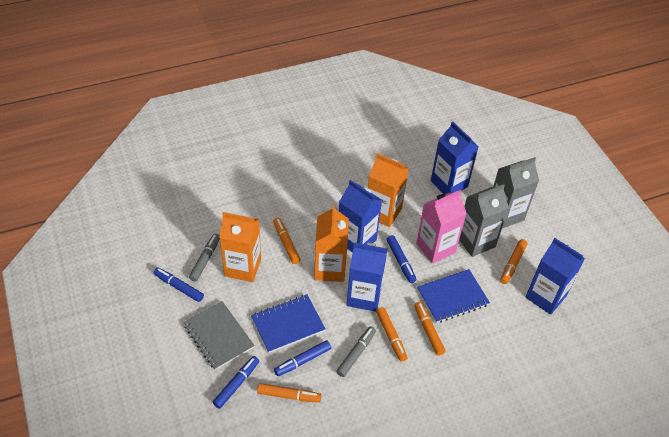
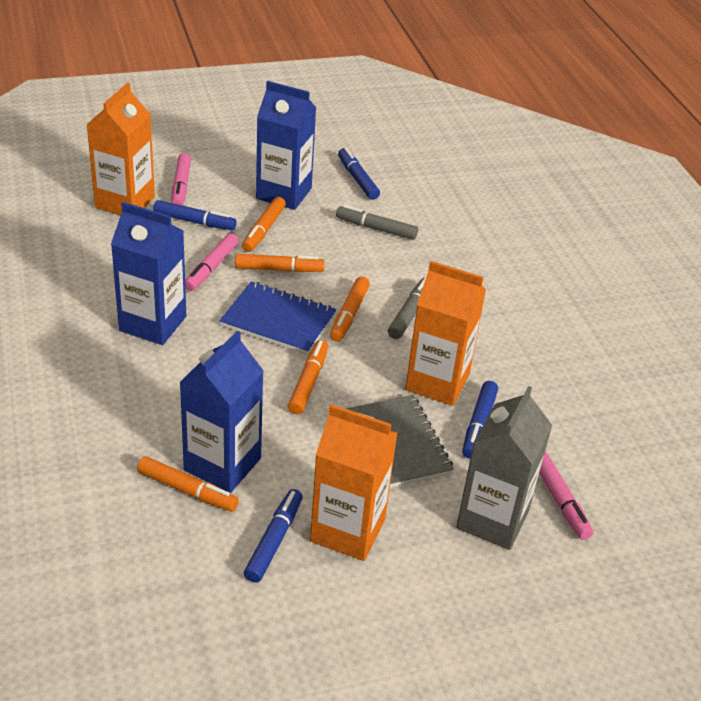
blue carton: [339,180,382,253] [347,242,387,312] [431,121,479,194] [525,238,585,315] = 4 -> [111,202,186,345] [179,331,264,493] [256,81,316,210] = 3
blue notebook: [251,294,325,353] [417,269,490,323] = 2 -> [219,281,336,355] = 1
grey carton: [459,184,509,257] [493,157,539,228] = 2 -> [456,386,552,550] = 1
pink carton: [416,190,467,264] = 1 -> none = 0
pink marker: none = 0 -> [171,153,191,206] [185,233,239,291] [539,451,593,540] = 3

